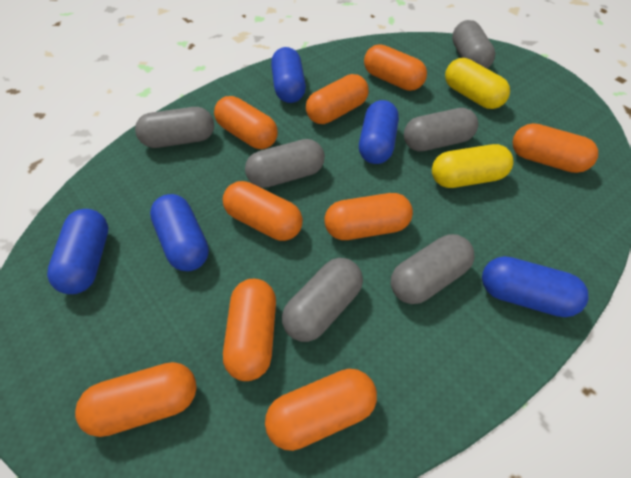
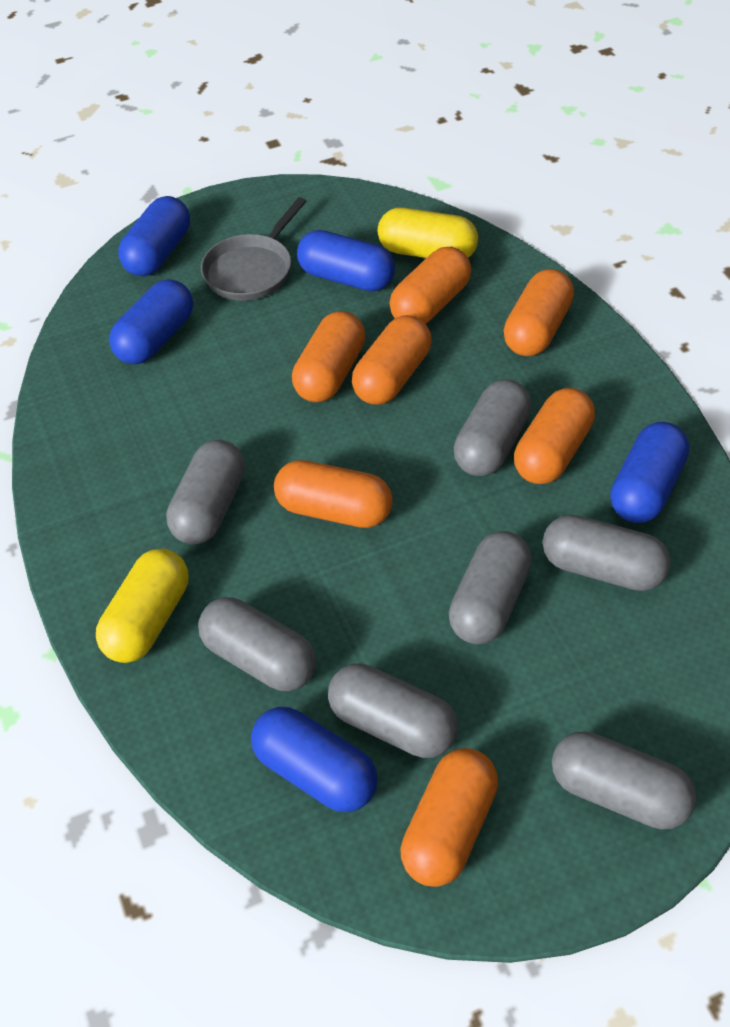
grey capsule: [135,107,214,148] [245,139,325,188] [282,258,363,342] [391,234,475,304] [404,108,478,151] [452,20,495,68] = 6 -> [166,440,245,544] [198,597,316,691] [328,663,458,758] [449,531,532,645] [454,379,531,476] [543,515,671,591] [552,731,696,829] = 7
grey pan: none = 0 -> [201,197,306,301] = 1
orange capsule: [75,362,197,437] [214,96,278,149] [223,181,303,241] [223,279,276,381] [265,369,377,451] [306,74,369,124] [324,193,413,240] [364,44,427,91] [512,123,598,173] = 9 -> [274,460,393,528] [292,311,365,402] [352,315,431,405] [390,247,471,324] [400,748,498,887] [504,269,574,356] [514,388,595,484] = 7

